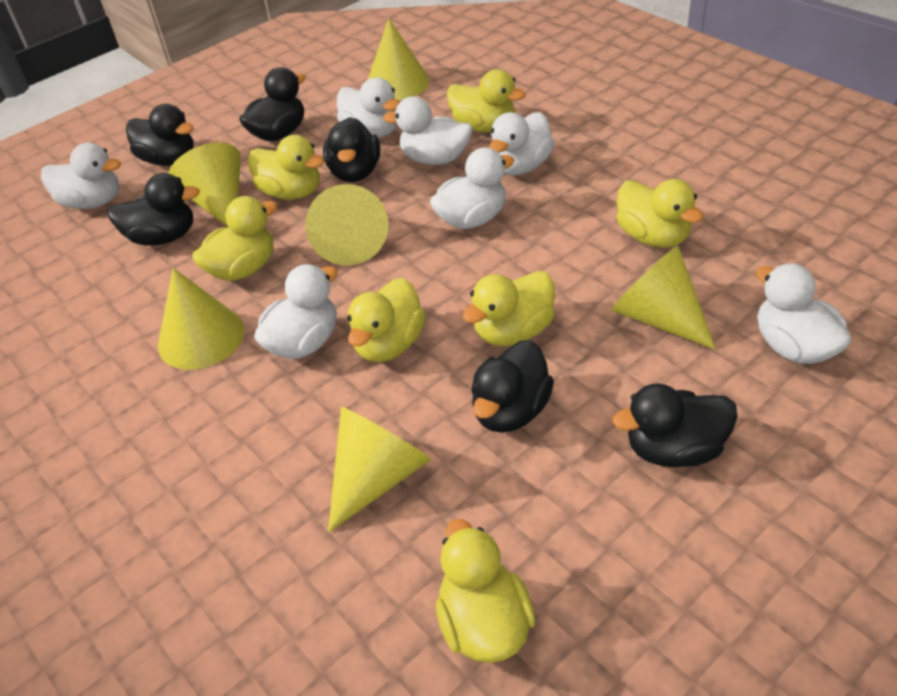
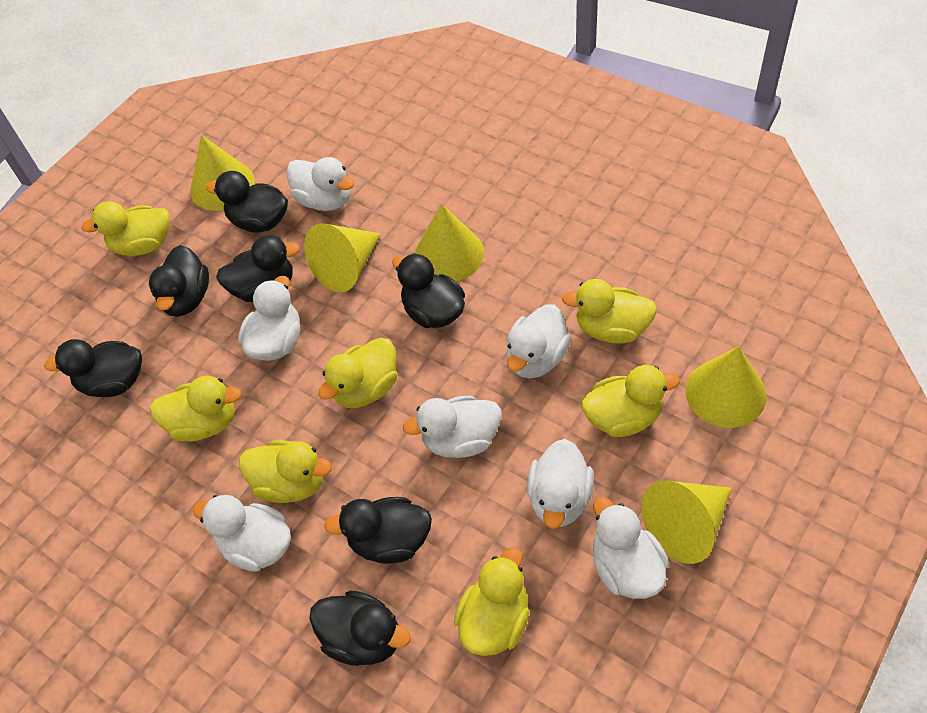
black duck: [108,173,200,246] [126,104,194,166] [239,67,306,141] [323,117,380,182] [471,340,554,433] [613,383,738,467] = 6 -> [44,339,142,397] [149,245,209,317] [206,171,288,233] [216,235,300,302] [309,591,411,666] [324,497,432,564] [392,253,465,328] = 7
yellow cone: [158,268,244,370] [168,143,241,227] [306,184,388,265] [328,407,432,533] [368,18,429,101] [611,246,716,349] = 6 -> [190,135,255,211] [304,224,381,292] [415,204,484,281] [641,480,732,564] [685,346,767,428] = 5

